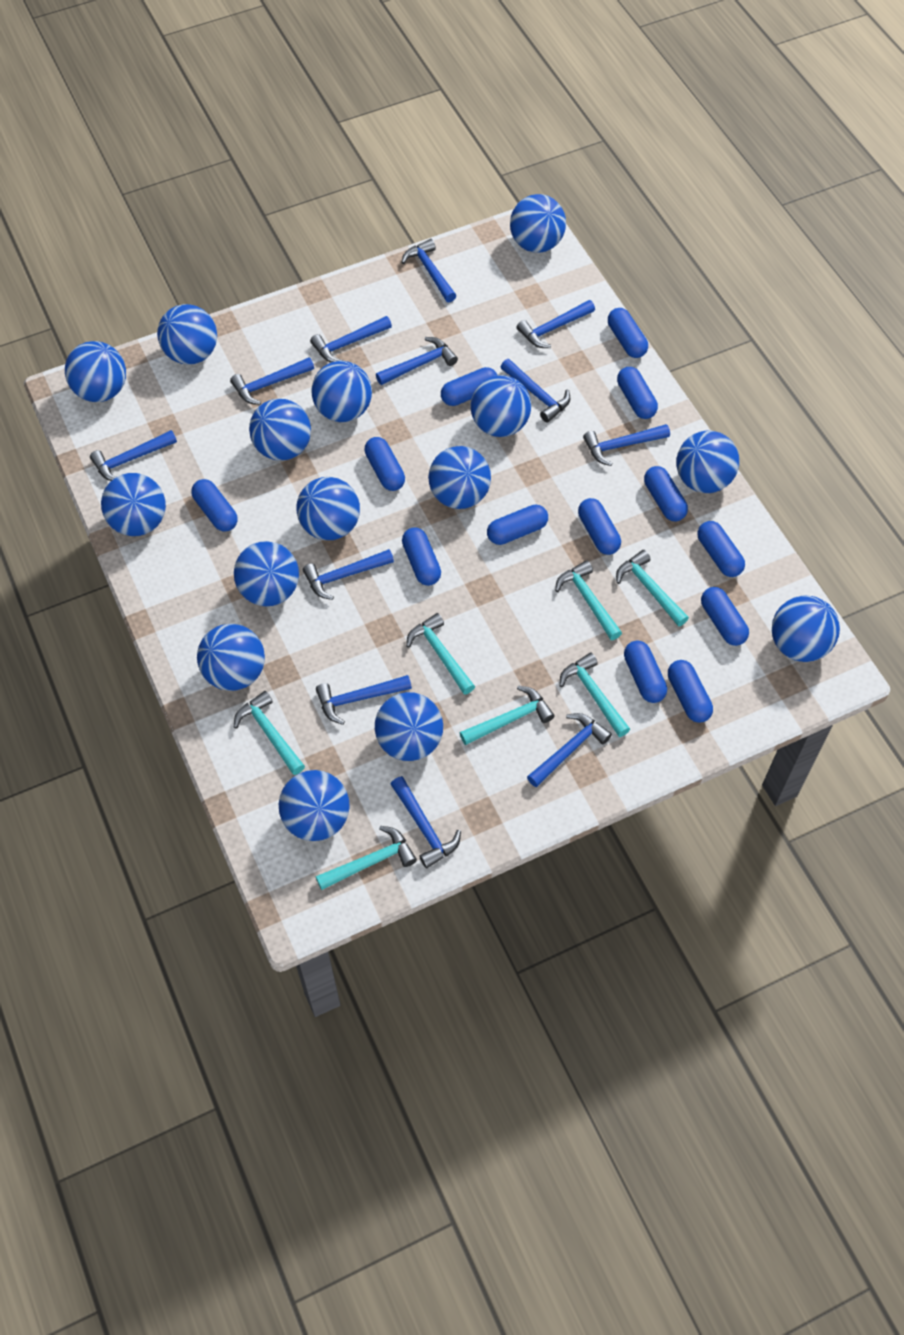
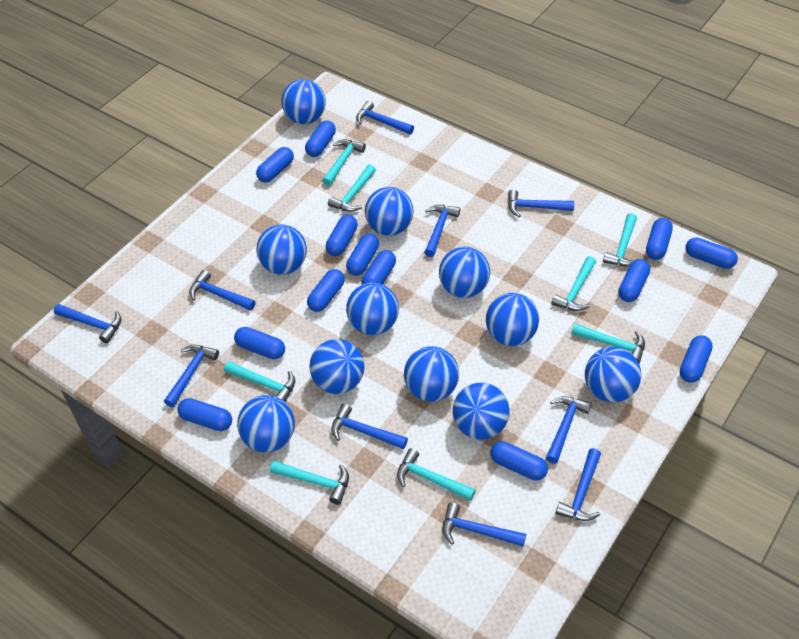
blue ball: [65,341,126,402] [101,473,166,536] [157,304,217,365] [197,624,265,691] [234,541,299,606] [249,399,311,461] [279,770,350,841] [296,477,360,540] [311,361,372,422] [375,692,443,761] [428,446,491,509] [471,375,531,437] [510,194,566,253] [676,431,739,493] [772,596,840,662] = 15 -> [237,395,295,452] [256,224,307,275] [281,79,326,124] [309,339,365,394] [346,282,399,335] [365,187,414,236] [404,346,459,402] [439,247,490,298] [453,383,510,440] [486,293,539,346] [585,347,641,403] = 11
blue hammer: [90,430,177,481] [230,357,314,405] [303,549,394,600] [310,316,392,363] [316,675,412,725] [376,337,458,385] [390,776,461,868] [401,239,456,302] [501,359,571,423] [516,300,595,348] [527,713,612,787] [583,424,670,466] = 12 -> [54,304,121,343] [164,345,219,407] [189,270,255,311] [331,404,408,449] [356,101,414,134] [424,205,460,257] [443,502,526,547] [508,189,574,217] [546,396,592,464] [556,448,601,521] = 10
turquoise hammer: [234,691,305,775] [316,826,417,890] [406,613,475,695] [460,686,554,745] [555,560,622,640] [559,653,630,737] [616,550,689,627] = 7 -> [224,361,295,402] [270,461,349,505] [322,140,366,186] [328,164,376,212] [397,448,476,501] [551,256,596,311] [571,324,645,364] [603,213,637,266] = 8

